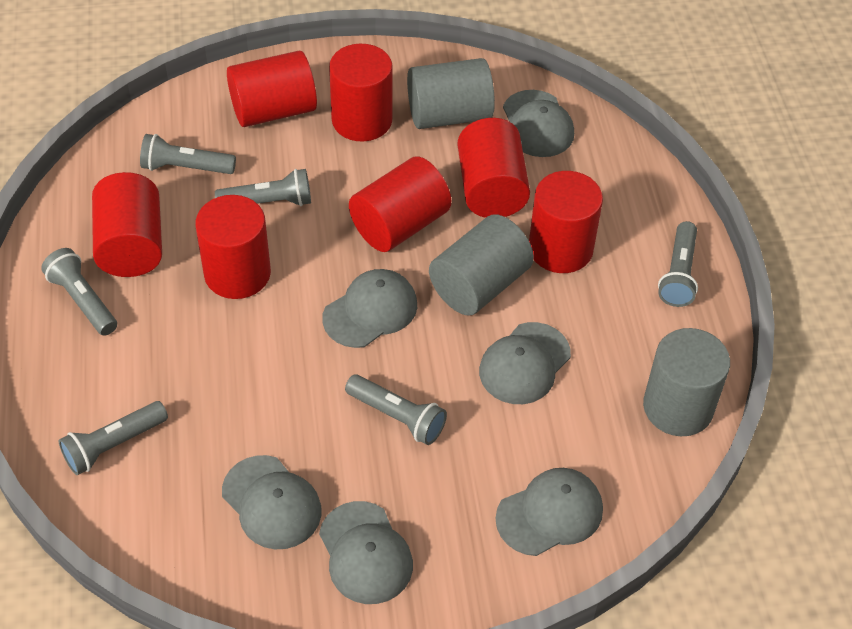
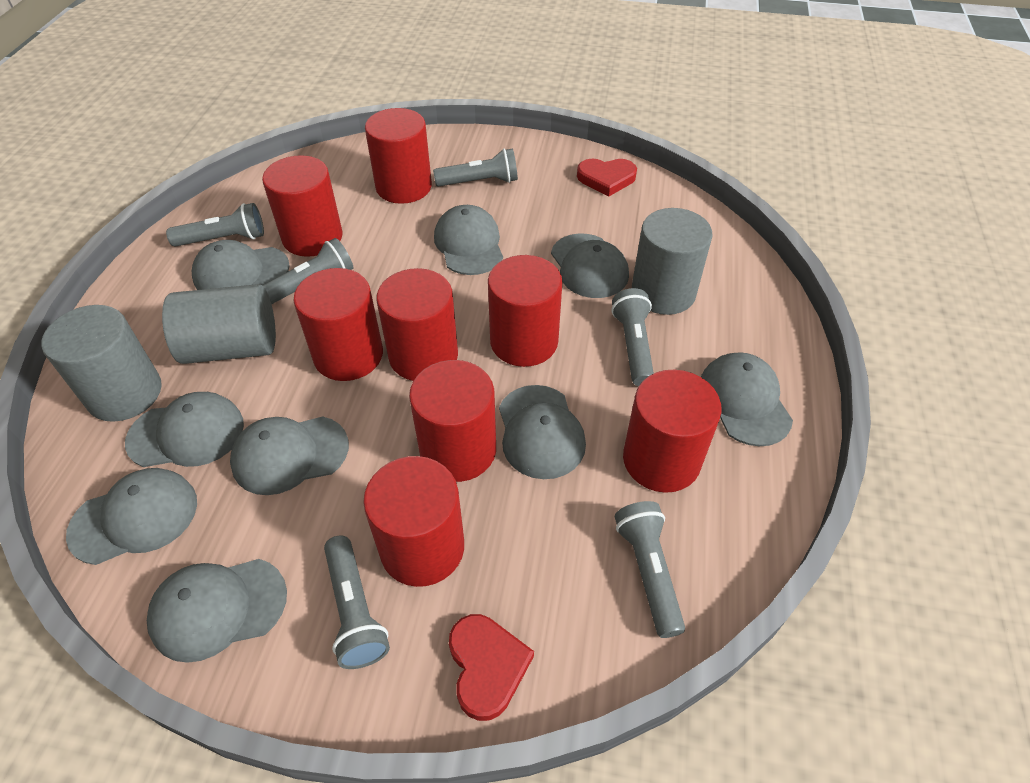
grey cap: [222,455,321,549] [319,501,413,604] [322,269,417,348] [479,322,571,404] [495,468,603,556] [503,90,574,157] = 6 -> [66,468,197,565] [125,392,244,467] [147,559,287,663] [192,240,290,290] [230,416,349,495] [434,205,503,275] [499,385,586,479] [551,234,629,298] [701,352,793,446] = 9
red cylinder: [92,172,162,277] [195,195,271,299] [227,51,317,127] [329,44,393,142] [349,157,451,252] [458,118,530,218] [529,171,603,273] = 7 -> [262,155,343,257] [293,268,383,381] [363,456,464,587] [365,108,432,204] [376,268,458,381] [409,360,496,482] [488,255,562,367] [623,370,722,493] = 8
red heart: none = 0 -> [449,614,534,721] [577,159,637,197] = 2

